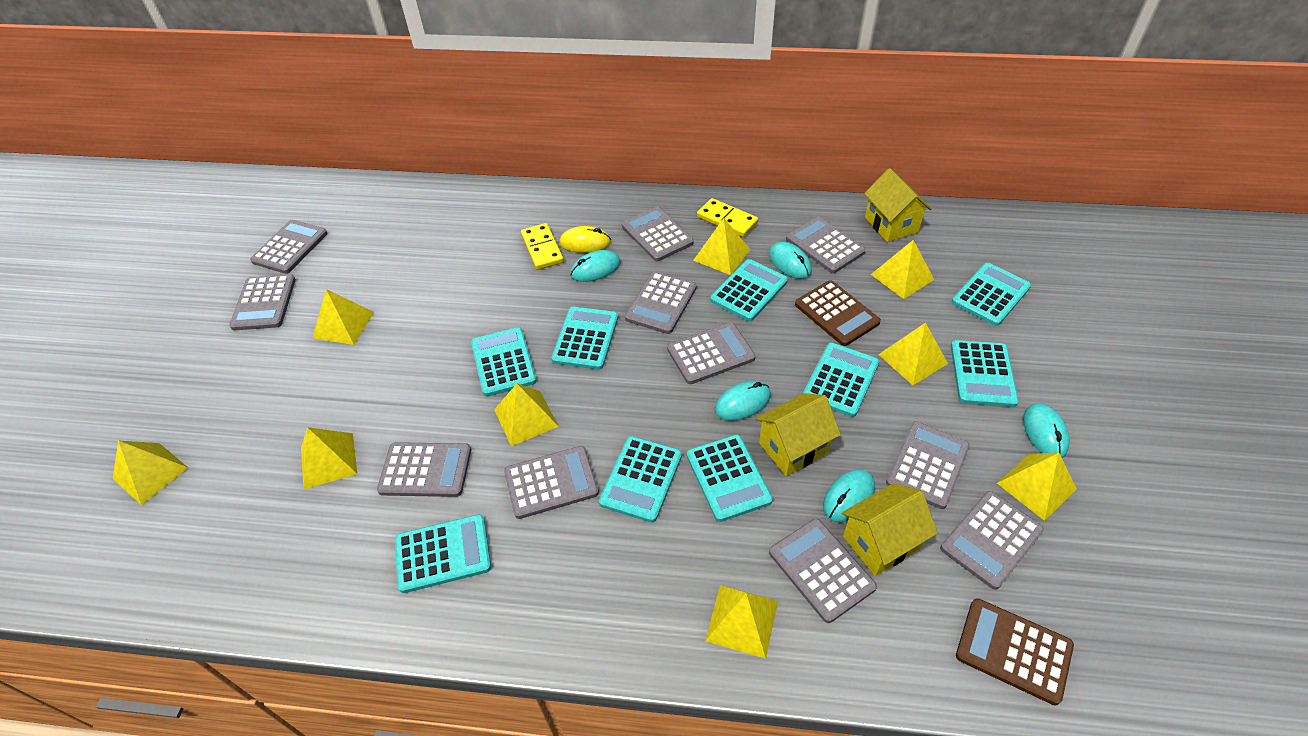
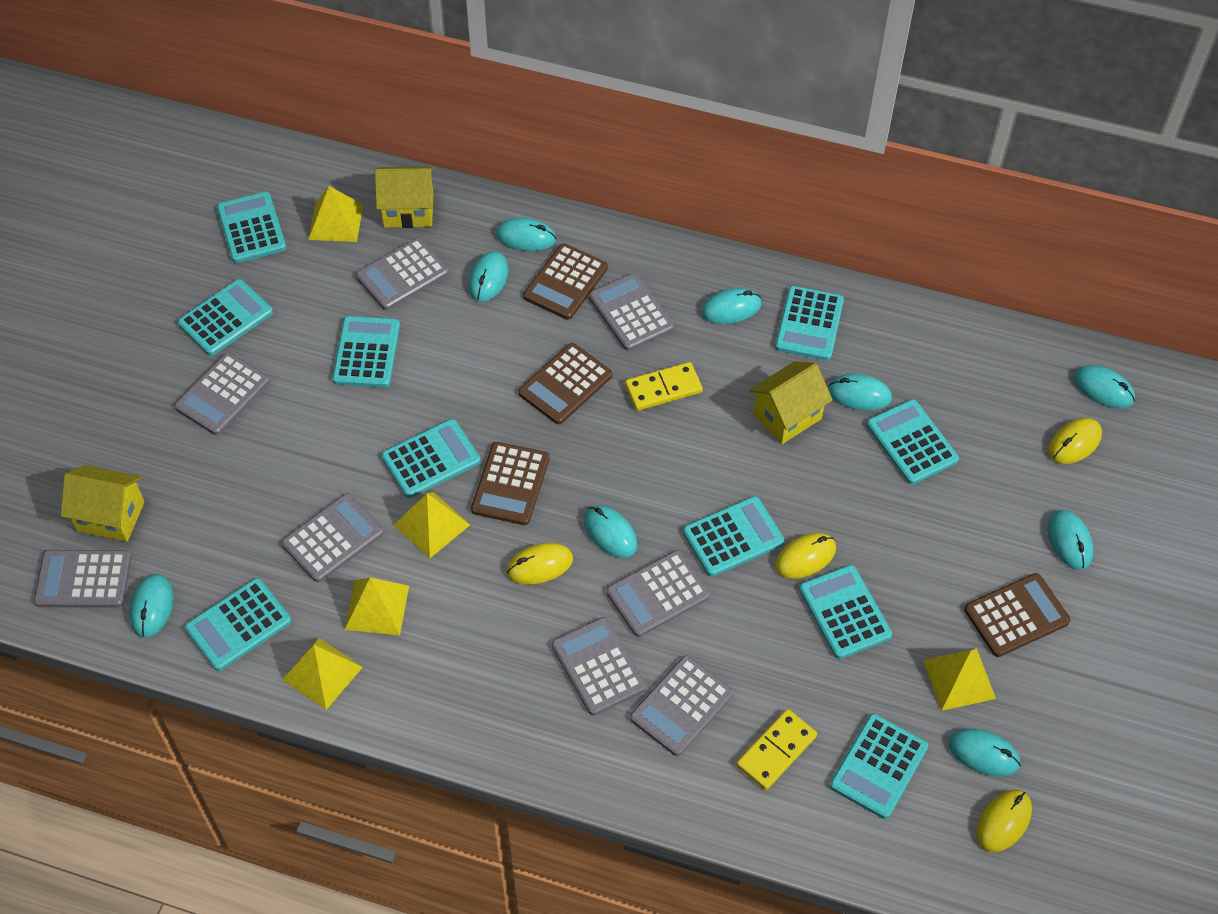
brown calculator: [795,281,881,346] [956,598,1074,705] = 2 -> [471,442,549,525] [518,343,612,424] [523,243,608,320] [964,573,1071,657] = 4
grey calculator: [229,274,296,330] [250,220,327,274] [377,442,471,497] [504,446,599,519] [622,206,694,261] [625,271,697,334] [667,322,756,384] [769,518,877,623] [786,217,866,273] [886,421,970,509] [940,491,1044,590] = 11 -> [34,550,132,608] [174,352,270,435] [281,493,384,582] [356,238,449,310] [552,617,646,716] [589,273,674,351] [606,550,710,637] [630,655,734,756] = 8
turquoise calculator: [395,514,491,593] [471,327,537,396] [551,307,618,370] [599,436,682,523] [687,434,773,522] [710,259,788,321] [803,343,879,417] [951,340,1019,407] [952,263,1031,326] = 9 -> [178,279,273,356] [185,578,291,671] [217,192,286,263] [332,316,400,388] [381,419,481,498] [683,496,785,577] [775,286,844,361] [799,565,892,659] [830,714,928,819] [867,399,959,484] = 10
turquoise mouse: [570,250,621,282] [715,381,771,421] [769,242,812,279] [823,469,875,522] [1023,403,1070,458] = 5 -> [129,574,173,638] [468,251,509,302] [496,218,556,251] [584,505,637,558] [701,288,762,324] [828,374,892,410] [949,729,1021,776] [1048,510,1093,570] [1074,365,1135,408] = 9
yellow mouse: [559,226,611,253] = 1 -> [507,543,573,585] [775,533,836,579] [976,790,1032,852] [1049,418,1102,464] = 4
yellow pyramid: [112,440,188,505] [301,427,357,489] [313,289,374,345] [494,384,559,446] [693,218,751,275] [705,585,778,659] [871,240,934,299] [878,323,948,385] [997,452,1077,521] = 9 -> [282,638,363,710] [308,186,363,242] [344,578,409,635] [394,492,470,558] [923,648,996,711] = 5

